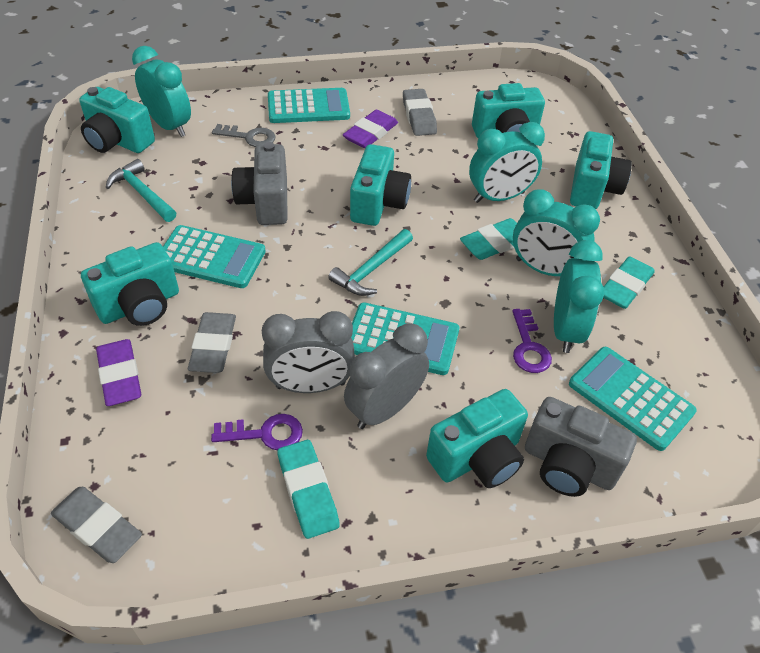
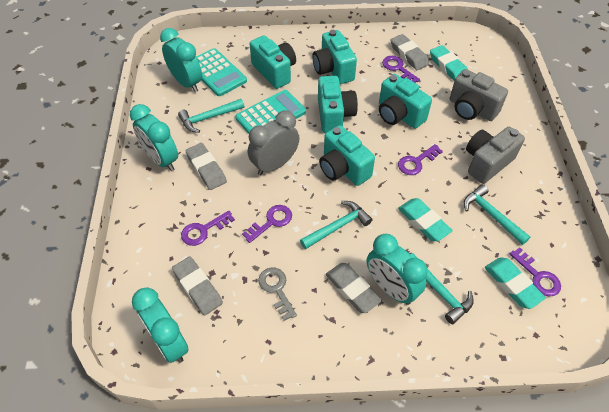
grey clock: [262,311,355,393] [344,323,429,429] = 2 -> [248,110,299,175] = 1
grey eraser: [51,487,142,563] [188,312,236,373] [403,89,437,136] = 3 -> [172,257,223,315] [186,143,227,190] [326,263,382,313] [391,34,429,70] = 4
purple eraser: [96,339,141,406] [343,110,398,148] = 2 -> none = 0
purple key: [211,414,303,450] [512,309,552,373] = 2 -> [181,210,235,246] [242,205,292,243] [382,56,420,83] [398,144,443,175] [510,247,561,297] = 5
turquoise calculator: [163,225,266,288] [268,88,350,123] [351,302,459,375] [569,347,697,451] = 4 -> [196,48,247,96] [235,90,306,134] = 2
turquoise camera: [79,87,155,153] [81,242,179,326] [350,144,411,226] [426,389,528,488] [472,83,545,138] [570,131,632,209] = 6 -> [250,35,296,89] [312,30,357,84] [318,76,358,133] [319,125,375,186] [379,74,432,129] = 5
turquoise hammer: [106,159,176,222] [328,229,413,296] = 2 -> [178,99,244,133] [300,201,372,249] [410,253,474,325] [464,184,530,245] = 4

